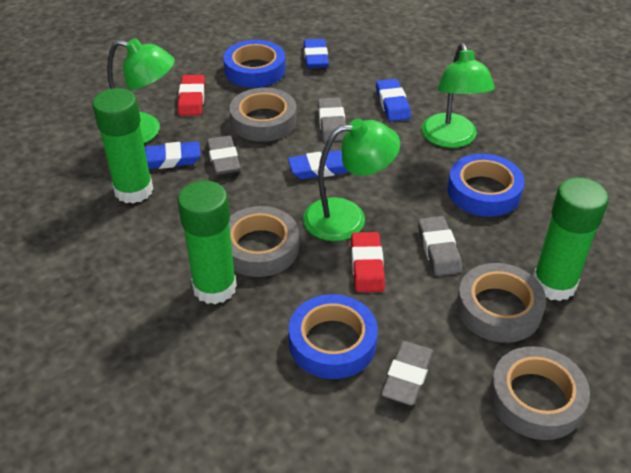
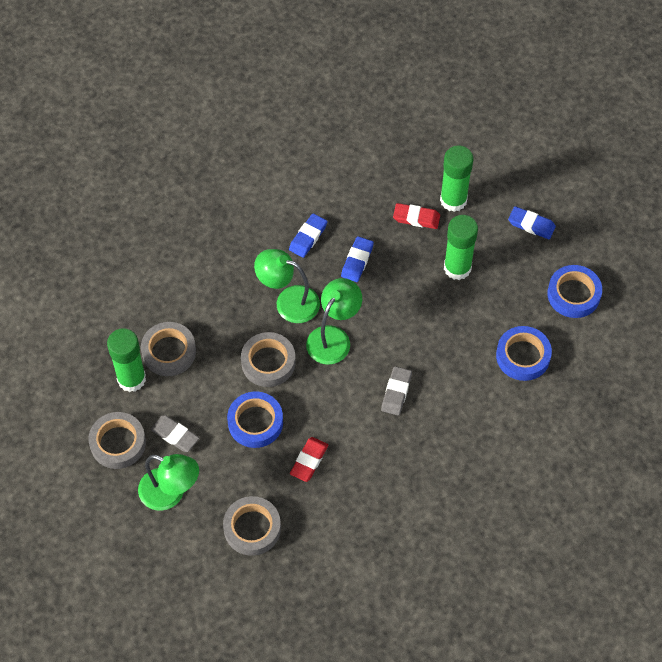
blue eraser: [145,141,200,169] [288,150,348,179] [304,39,329,68] [376,79,411,121] = 4 -> [289,213,327,258] [341,236,374,282] [508,206,556,239] = 3
grey eraser: [207,135,241,175] [318,97,347,142] [381,341,433,406] [418,216,462,276] = 4 -> [151,415,199,452] [381,366,412,416] = 2

